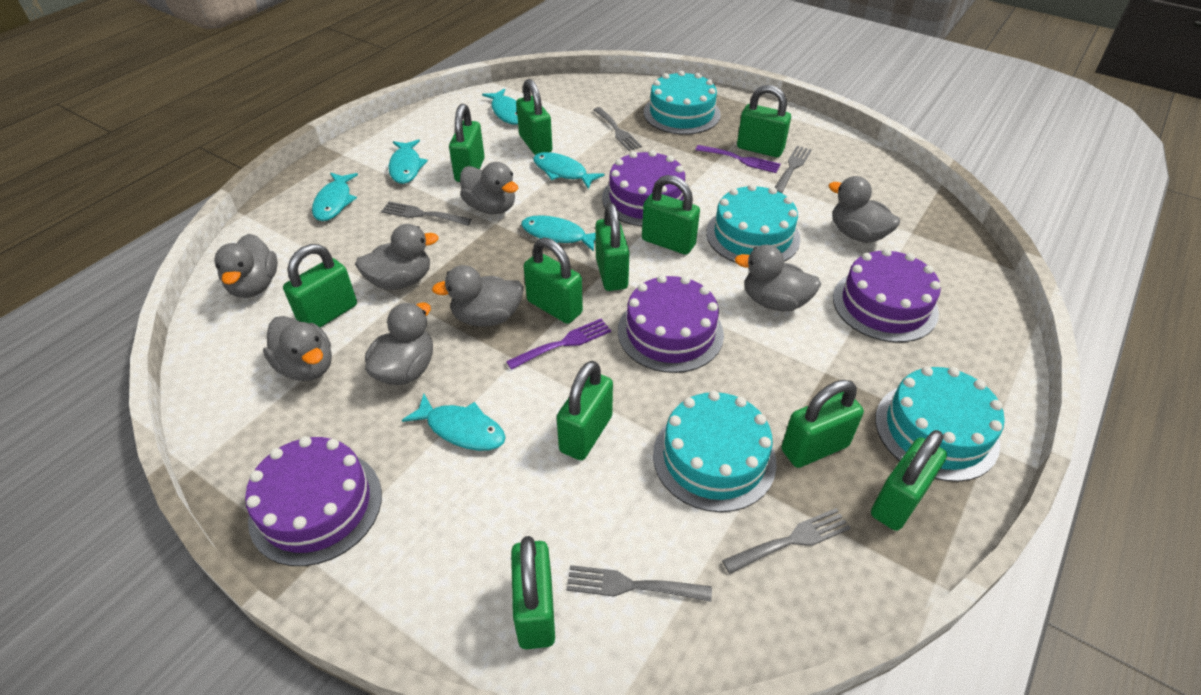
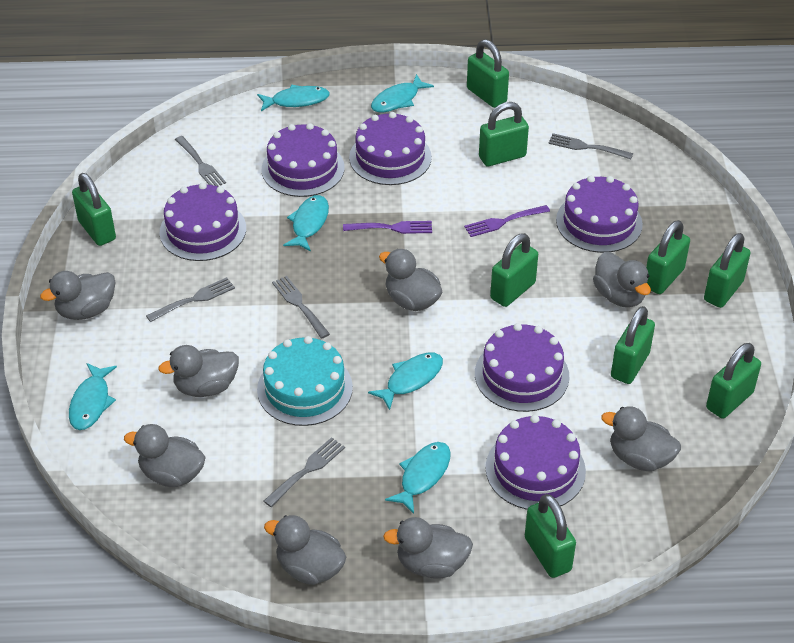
green padlock: [283,244,357,328] [449,104,485,182] [511,536,555,649] [516,79,552,155] [524,238,583,324] [557,361,613,460] [595,203,630,291] [642,175,700,255] [737,85,791,157] [781,380,864,468] [871,430,947,531] = 11 -> [72,173,116,246] [467,39,509,108] [479,102,529,166] [490,233,538,307] [525,494,576,578] [611,306,655,384] [646,220,690,294] [704,233,751,308] [706,343,761,418] = 9
purple cake: [245,436,382,566] [602,150,685,226] [618,275,724,373] [833,248,941,342] = 4 -> [160,183,246,261] [262,123,345,197] [349,112,432,185] [475,323,569,412] [485,415,586,510] [556,176,643,253] = 6
turquoise cake: [643,70,721,135] [653,391,777,512] [706,184,800,263] [875,366,1005,482] = 4 -> [257,336,353,426] = 1

